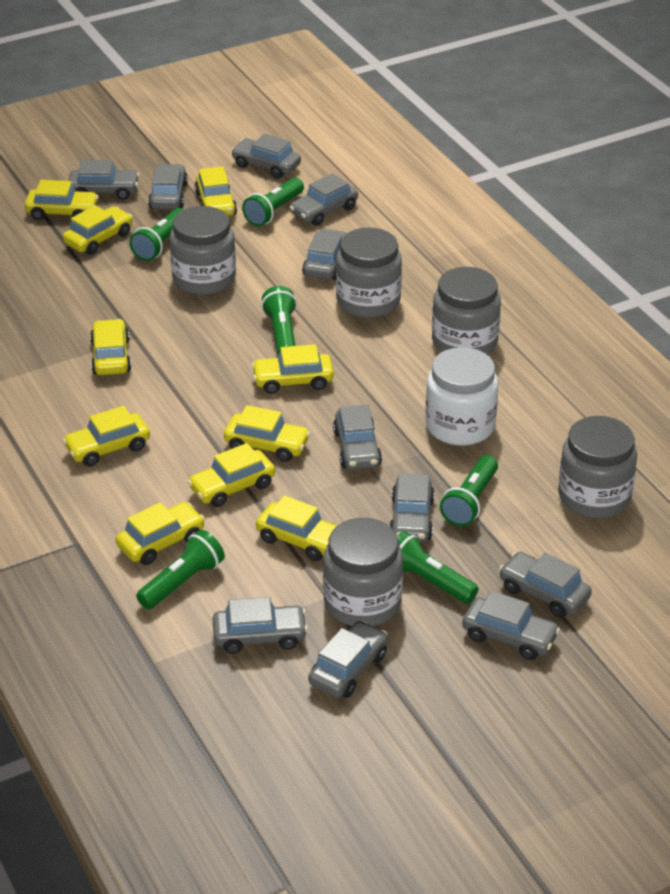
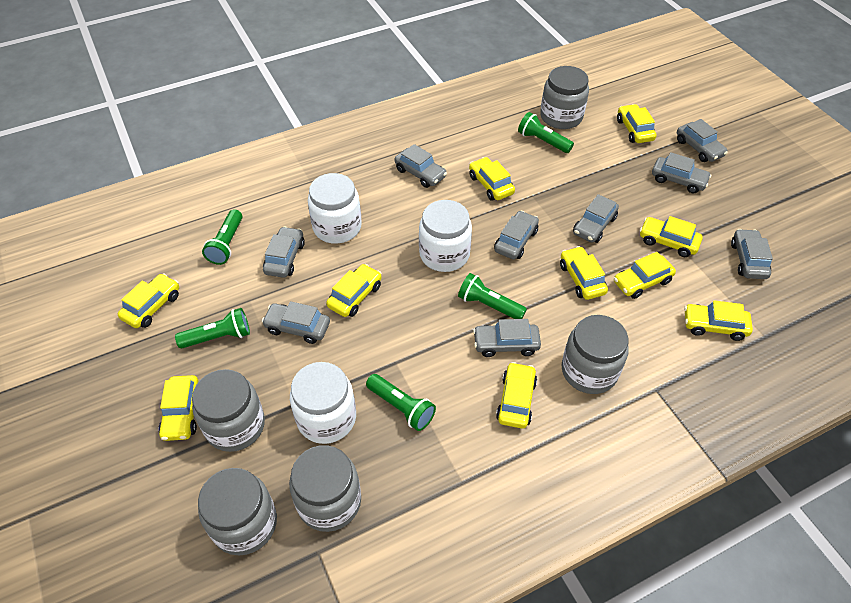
green flashlight: [129,208,184,261] [136,530,225,609] [242,178,304,226] [261,286,297,355] [397,531,479,604] [440,455,498,526] = 6 -> [175,308,250,348] [202,209,243,265] [366,374,436,431] [458,273,527,319] [518,112,574,153] = 5
grey car: [68,160,139,200] [148,164,188,210] [212,597,308,654] [231,134,301,179] [289,173,358,226] [302,229,347,280] [308,620,388,698] [333,405,382,470] [389,473,435,542] [462,590,560,660] [499,552,592,618] = 11 -> [262,301,330,344] [263,226,305,278] [395,144,447,188] [473,319,541,357] [494,211,539,259] [573,194,619,243] [652,152,711,194] [677,119,728,162] [731,229,773,279] = 9
white jar: [426,347,498,446] = 1 -> [290,362,356,444] [308,173,362,244] [419,200,472,272] = 3

